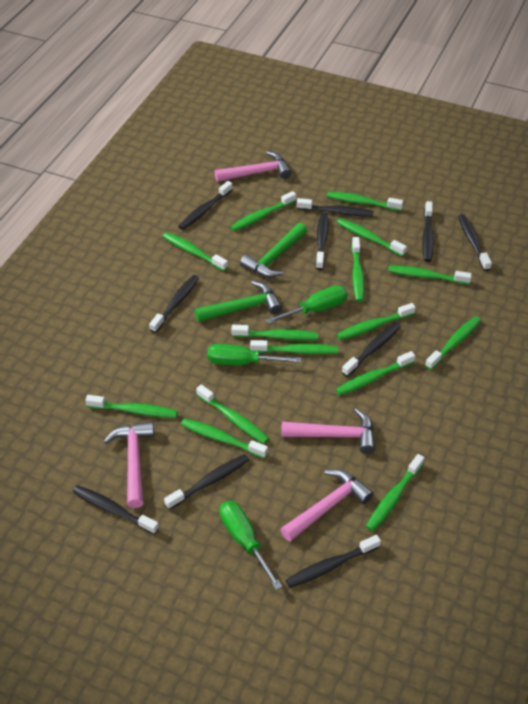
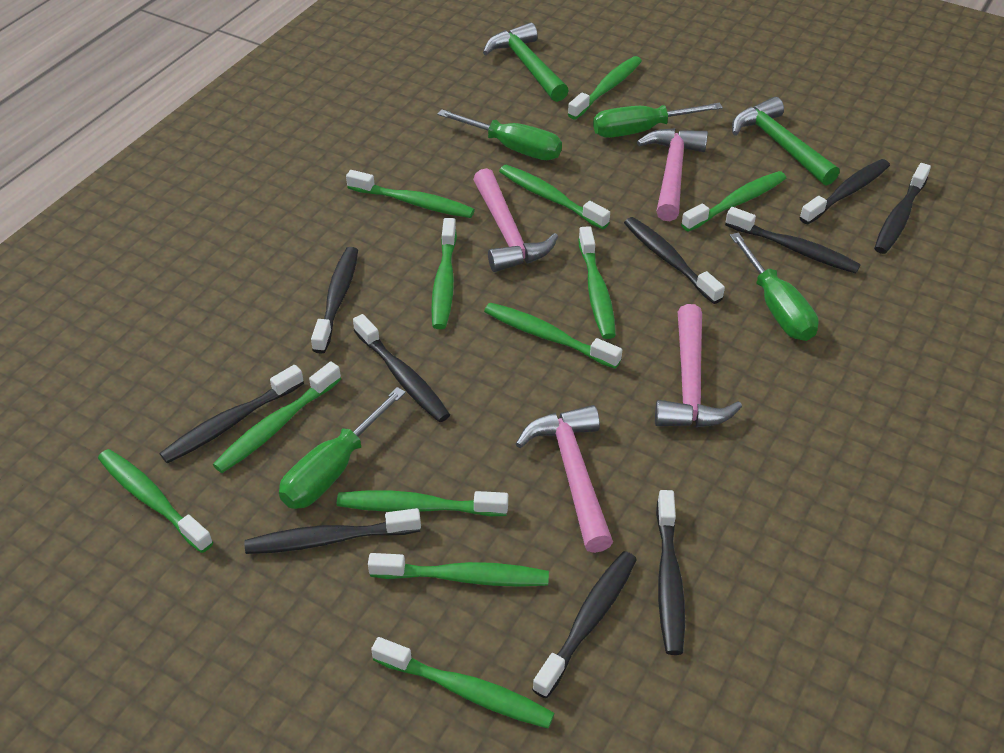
green screwdriver: [207,344,301,365] [220,501,282,590] [266,285,348,324] = 3 -> [279,387,406,509] [437,109,562,160] [593,103,723,138] [730,233,819,341] = 4
green toothbrush: [85,395,178,418] [163,232,228,271] [181,418,268,459] [196,384,269,444] [231,191,296,231] [231,325,318,340] [250,340,338,354] [327,192,403,211] [336,351,415,395] [337,218,407,256] [337,303,416,340] [351,237,365,302] [366,454,424,531] [388,266,472,285] [425,316,481,370] = 15 -> [98,449,213,553] [213,361,341,473] [337,490,508,516] [346,170,475,218] [368,553,549,587] [371,637,555,728] [431,218,457,329] [484,303,622,369] [499,165,610,230] [568,56,642,119] [578,226,616,339] [681,171,786,232] = 12

